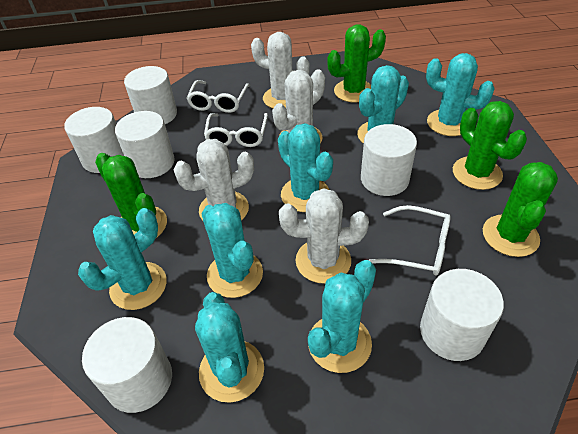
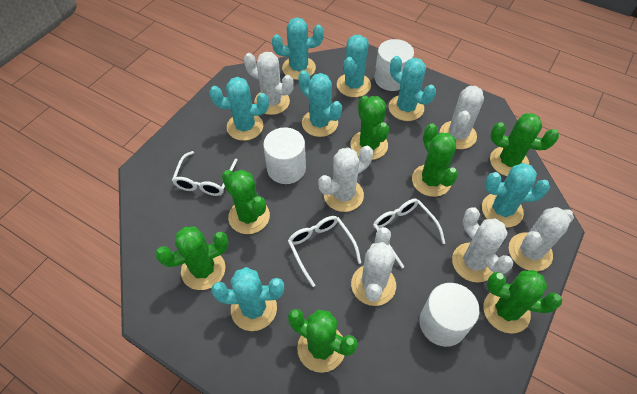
green cactus: [95,153,167,238] [327,24,386,103] [453,101,527,190] [483,162,558,257] = 4 -> [155,227,229,290] [222,170,270,234] [288,309,358,373] [350,95,389,160] [412,123,458,197] [483,270,562,334] [490,113,559,176] = 7
white cactus: [174,139,254,221] [251,32,310,108] [272,69,325,143] [279,188,369,284] = 4 -> [244,52,294,115] [319,146,373,212] [351,227,396,306] [439,86,484,149] [452,207,514,283] [509,207,574,271] = 6
white cylinder: [64,107,124,173] [82,317,172,413] [115,111,175,178] [124,66,177,124] [361,124,417,196] [420,269,504,361] = 6 -> [263,127,306,184] [375,39,414,91] [419,283,480,347] = 3

